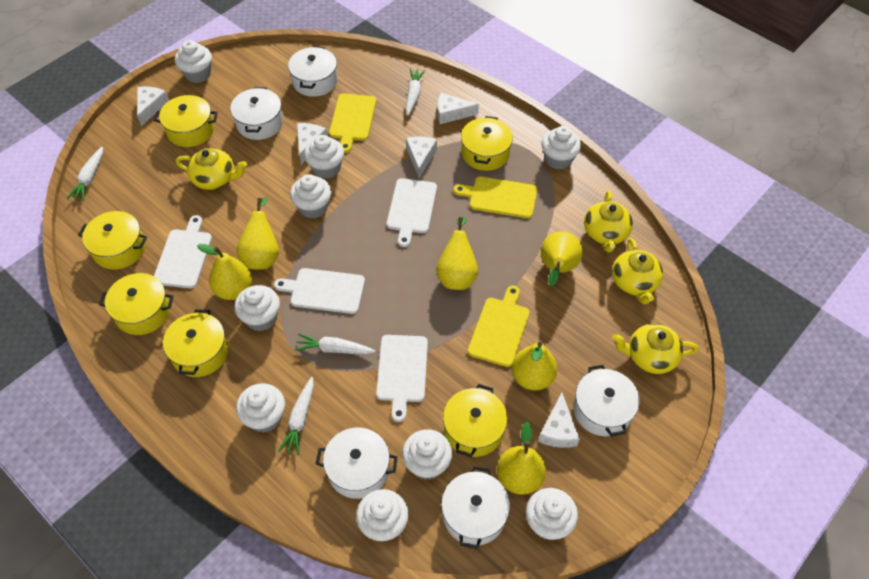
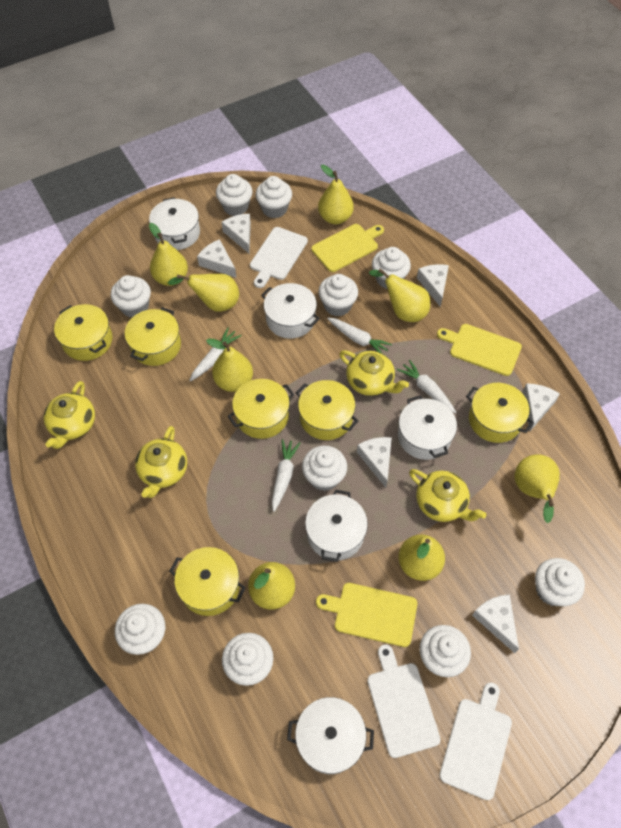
white cheese: [137,86,169,126] [297,123,328,164] [406,137,437,178] [437,93,479,124] [538,392,580,448] = 5 -> [197,239,237,278] [222,214,251,253] [357,437,392,488] [417,264,449,307] [472,595,519,653] [523,383,560,431] = 6
white cupcake: [175,40,212,83] [234,285,280,331] [236,383,285,433] [290,174,331,219] [304,135,344,179] [356,489,409,541] [402,429,452,480] [525,488,578,540] [541,126,581,170] = 9 -> [111,275,151,317] [115,604,165,655] [216,174,253,216] [222,633,273,686] [256,176,292,218] [302,446,347,491] [318,274,358,316] [372,247,411,289] [420,625,471,677] [535,558,585,606] = 10
white cutting board: [154,215,212,288] [274,268,365,314] [376,335,428,422] [387,178,437,247] = 4 -> [250,227,308,288] [367,644,441,758] [439,682,512,800] = 3
yellow pear: [197,244,252,300] [237,197,279,270] [436,216,478,290] [497,422,546,495] [512,342,557,390] [541,231,583,286] = 6 -> [149,223,188,286] [168,274,239,312] [206,339,253,392] [248,562,295,610] [318,165,354,224] [369,268,430,322] [398,535,445,581] [515,454,560,523] = 8

